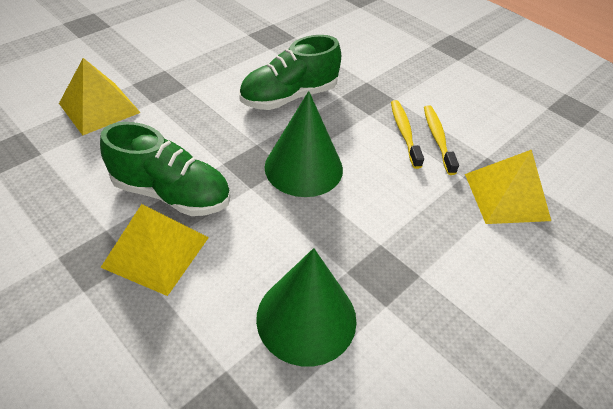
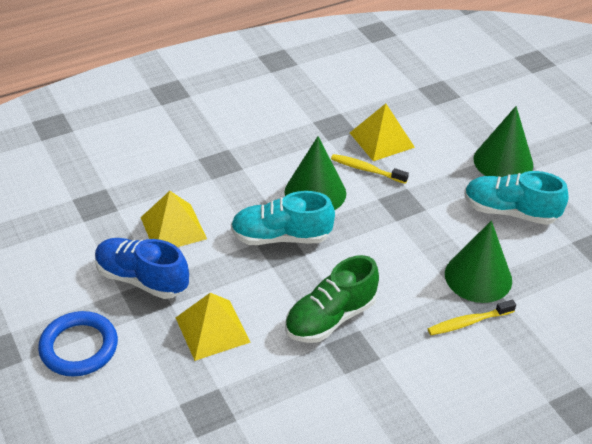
blue ring: none = 0 -> [38,311,118,377] = 1
blue shoe: none = 0 -> [95,238,189,299] = 1
green cone: [256,248,357,367] [264,91,343,197] = 2 -> [284,136,346,210] [445,221,512,303] [474,106,533,177] = 3
green shoe: [100,122,231,216] [239,35,341,110] = 2 -> [285,255,379,343] = 1
turquoise shoe: none = 0 -> [231,191,335,245] [464,171,569,225] = 2

